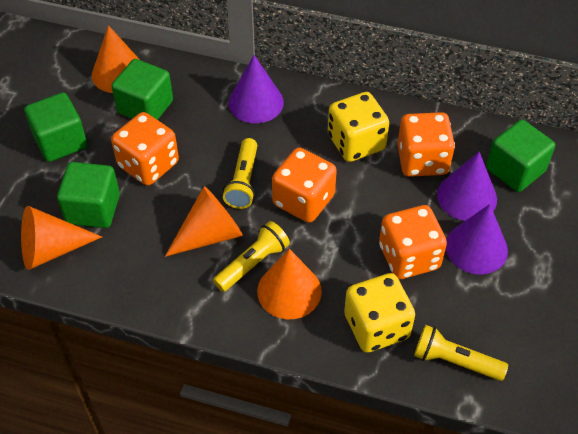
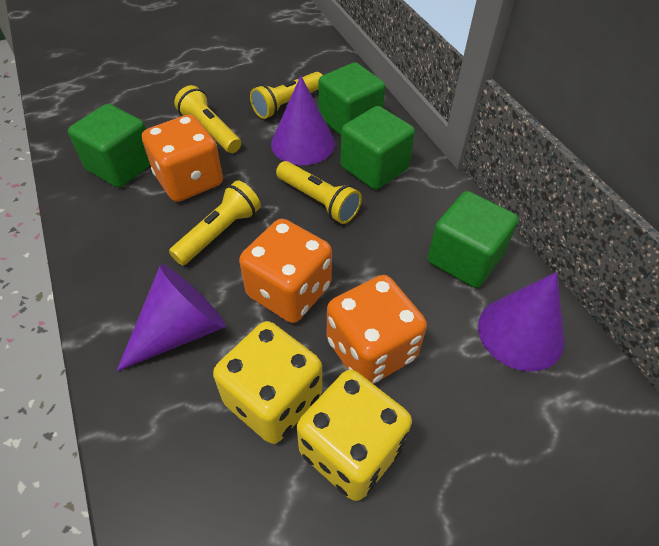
orange cone: [21,206,102,270] [92,25,140,93] [165,186,243,257] [257,249,322,319] = 4 -> none = 0
orange dice: [111,112,179,186] [272,148,337,223] [379,205,447,279] [397,112,455,177] = 4 -> [142,114,223,202] [239,219,332,323] [327,275,427,384] = 3
yellow flashlight: [213,221,290,292] [223,138,257,209] [414,325,508,381] = 3 -> [169,180,261,265] [174,85,241,153] [250,72,322,119] [276,161,362,224] = 4

